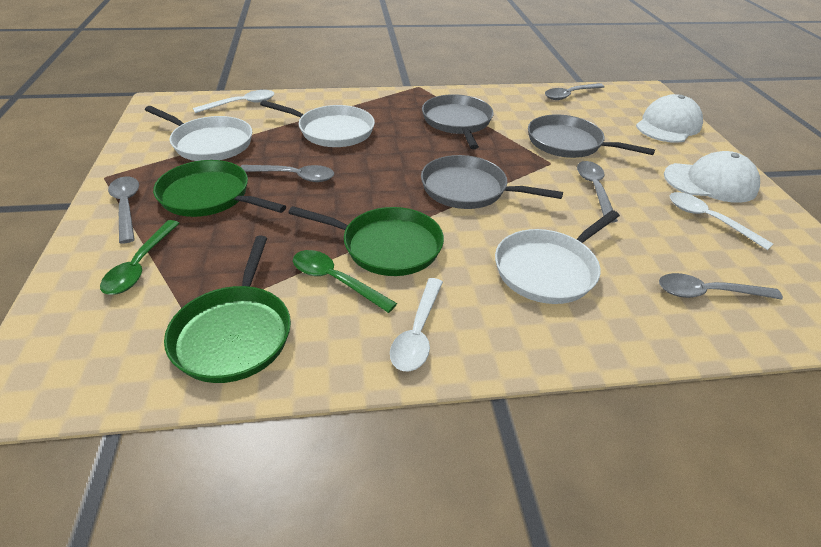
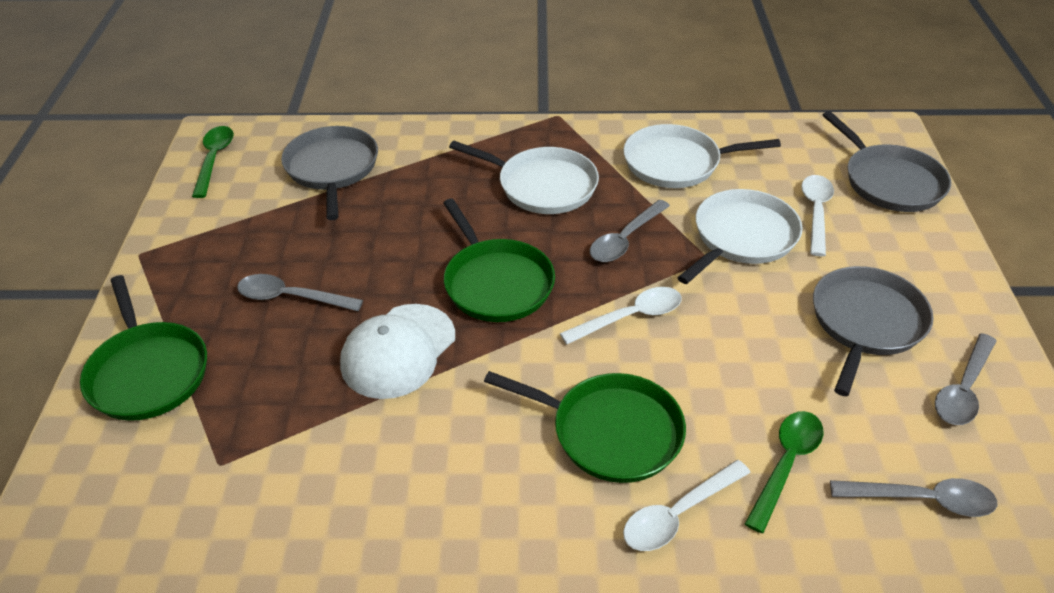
grey spoon: [108,176,139,244] [240,165,334,182] [545,83,605,100] [577,161,618,223] [659,273,783,299] = 5 -> [237,274,363,311] [590,199,670,262] [830,478,997,517] [935,333,996,425] = 4
white cap: [636,94,703,143] [664,151,760,203] = 2 -> [340,304,455,399] = 1

